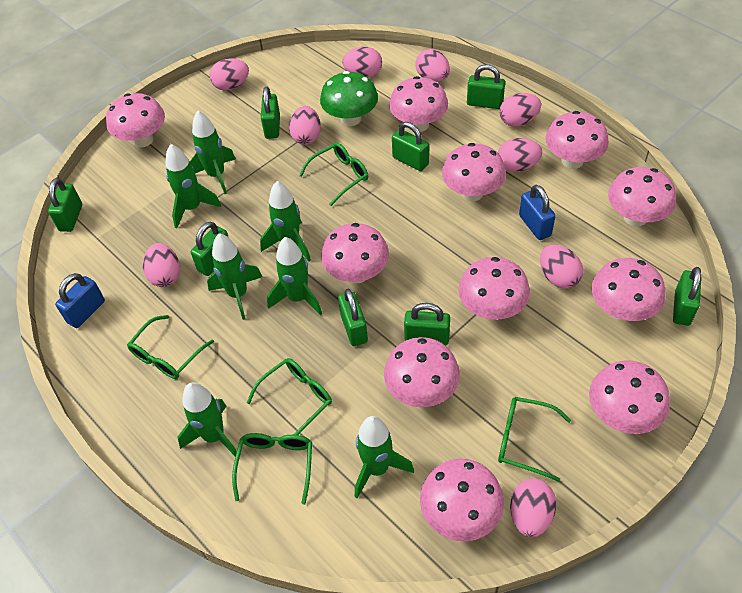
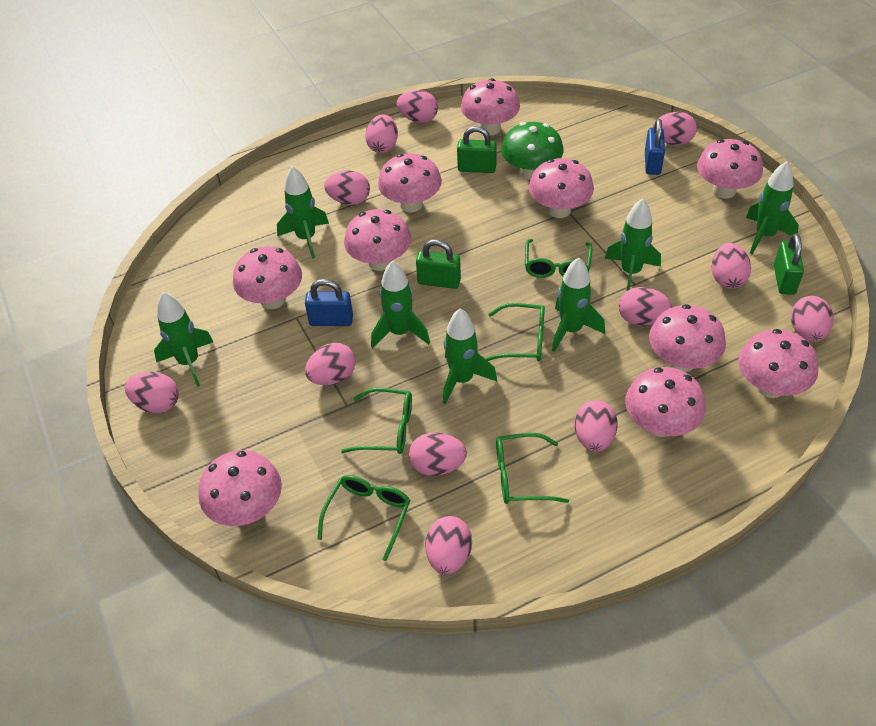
green padlock: [48,178,82,232] [191,221,229,276] [261,87,280,139] [338,289,368,346] [392,122,429,171] [404,303,450,346] [467,64,505,109] [673,267,701,326] = 8 -> [416,239,461,289] [457,126,497,173] [774,234,804,295] = 3
pink egg: [143,243,180,287] [210,59,249,91] [289,106,321,145] [342,47,382,77] [415,49,450,82] [498,138,542,172] [500,93,541,127] [510,478,557,537] [540,245,583,289] = 9 -> [125,372,179,413] [305,343,356,385] [324,170,370,205] [365,114,398,153] [396,90,438,123] [409,432,467,476] [425,516,472,575] [574,400,618,452] [619,287,672,326] [653,112,697,145] [712,243,751,289] [791,296,833,342] = 12
pink mushroom: [106,93,165,147] [321,223,389,284] [384,337,460,407] [389,76,448,132] [420,458,504,541] [442,143,506,201] [458,257,530,320] [545,111,609,169] [589,361,670,434] [592,258,665,321] [608,167,676,227] = 11 -> [198,450,282,526] [233,246,302,309] [344,209,411,271] [378,153,442,212] [461,78,520,135] [529,158,594,218] [625,367,706,437] [649,304,726,372] [697,139,763,199] [738,329,818,398] = 10

